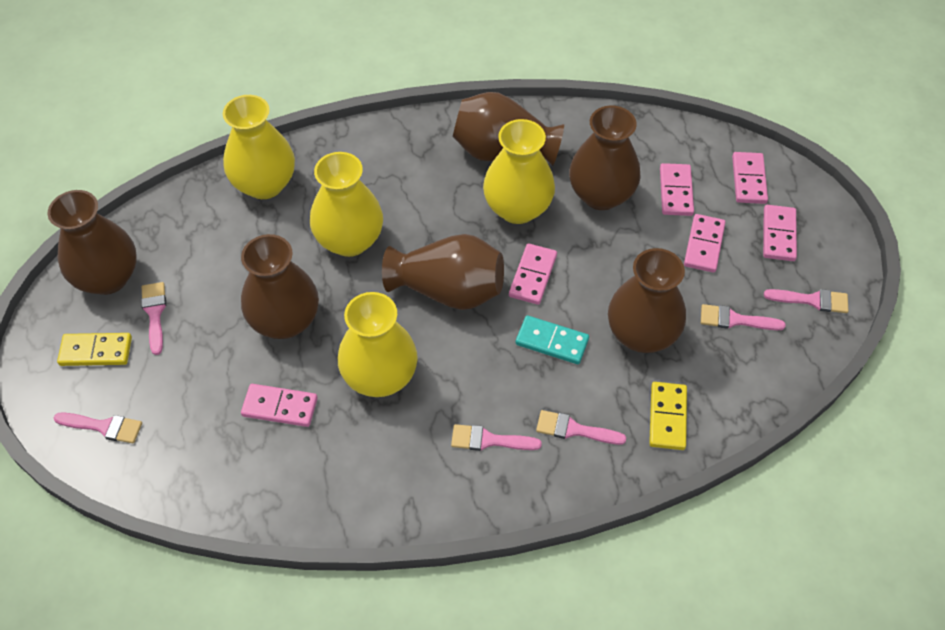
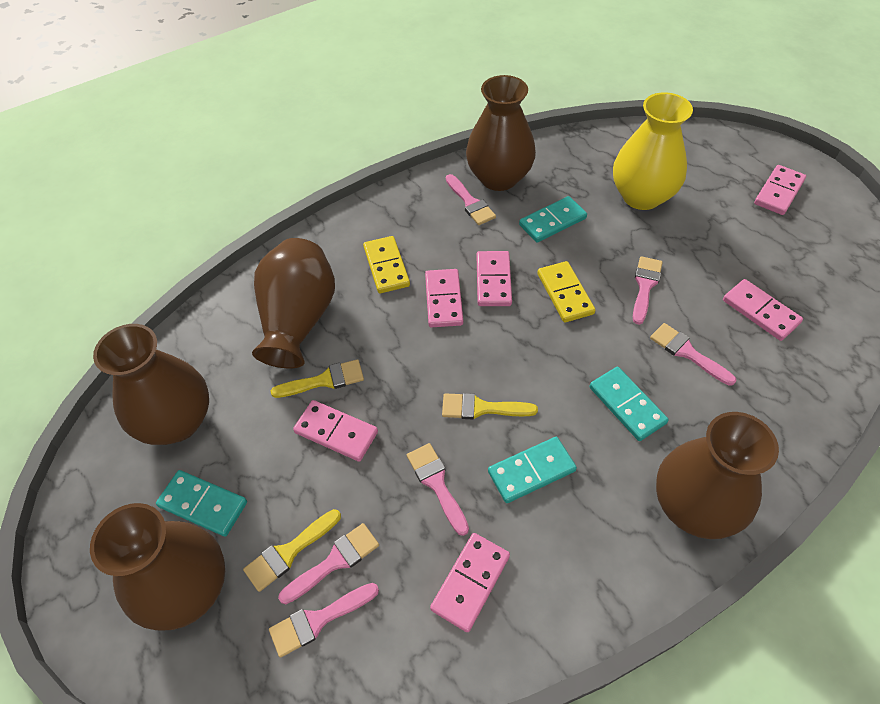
brown vase: [47,190,137,295] [241,234,319,339] [382,234,504,310] [453,92,564,166] [569,106,641,210] [608,248,686,353] = 6 -> [90,503,225,631] [93,324,209,445] [252,238,335,368] [466,75,536,191] [656,412,779,539] = 5
turquoise domino: [516,315,589,364] = 1 -> [156,470,247,536] [488,437,577,503] [519,196,587,243] [589,367,669,441] = 4
yellow brush: none = 0 -> [243,509,341,592] [271,359,364,398] [442,393,538,419] = 3
yellow vase: [223,95,295,199] [310,152,383,257] [338,292,418,397] [483,119,555,224] = 4 -> [613,92,693,210] = 1

